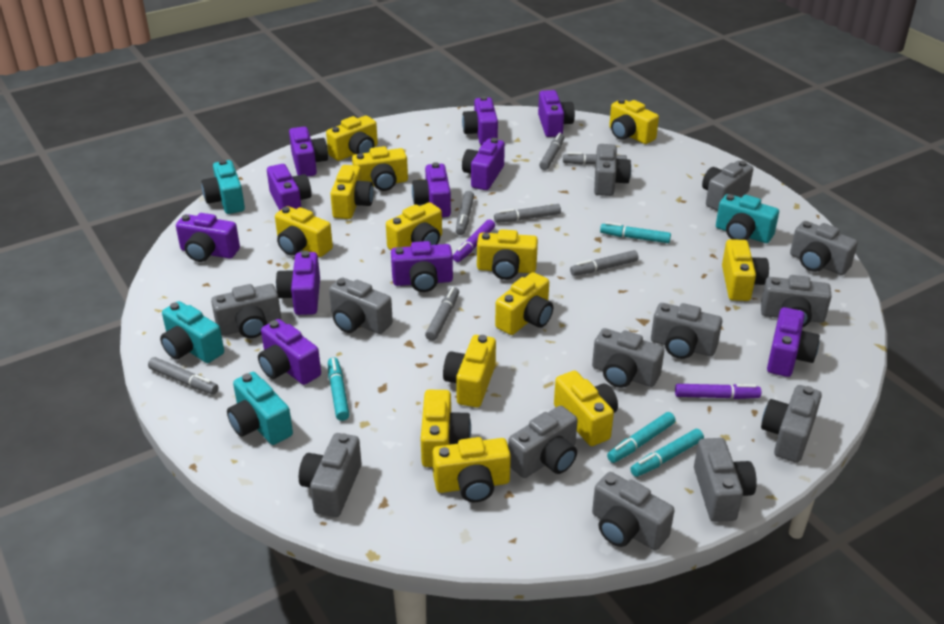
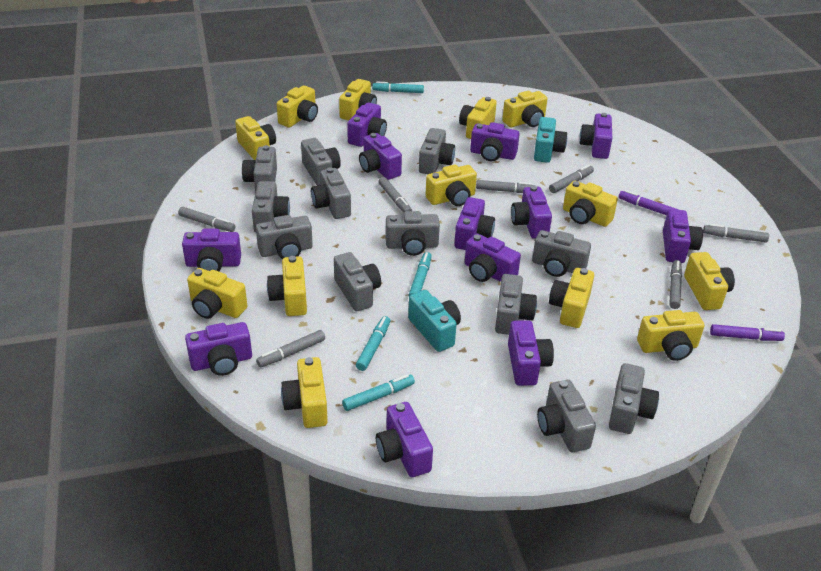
grey camera: [211,284,281,338] [299,433,361,517] [329,278,393,334] [508,406,578,478] [592,328,664,388] [592,472,675,550] [594,144,631,196] [651,303,722,359] [694,438,757,522] [702,161,753,211] [761,275,832,327] [761,385,822,463] [790,221,858,275] = 13 -> [242,145,277,193] [252,181,290,233] [256,215,313,259] [301,138,341,185] [311,167,351,219] [334,252,381,311] [385,211,440,256] [419,128,455,174] [495,274,537,335] [532,230,591,277] [537,380,596,452] [609,363,659,434] = 12
purple camera: [176,213,240,262] [258,319,321,385] [267,164,312,210] [276,251,320,315] [289,127,328,177] [391,241,453,292] [412,162,451,217] [462,96,498,145] [462,138,505,190] [538,90,575,137] [767,307,820,377] = 11 -> [182,229,241,271] [185,322,252,376] [347,102,387,147] [359,133,402,180] [376,402,433,477] [454,197,495,250] [465,234,521,282] [470,122,520,161] [508,320,554,386] [511,186,552,239] [579,113,612,159] [663,209,703,263] = 12
turquoise camera: [160,301,224,363] [201,159,245,214] [227,372,293,445] [716,194,779,243] = 4 -> [408,290,461,352] [534,117,567,163] = 2

